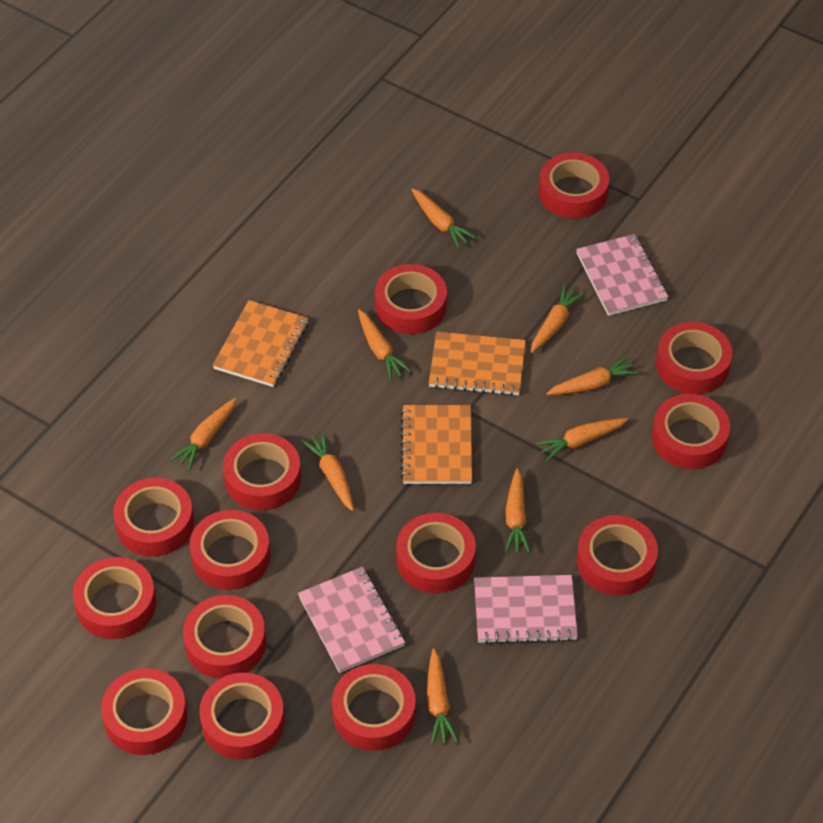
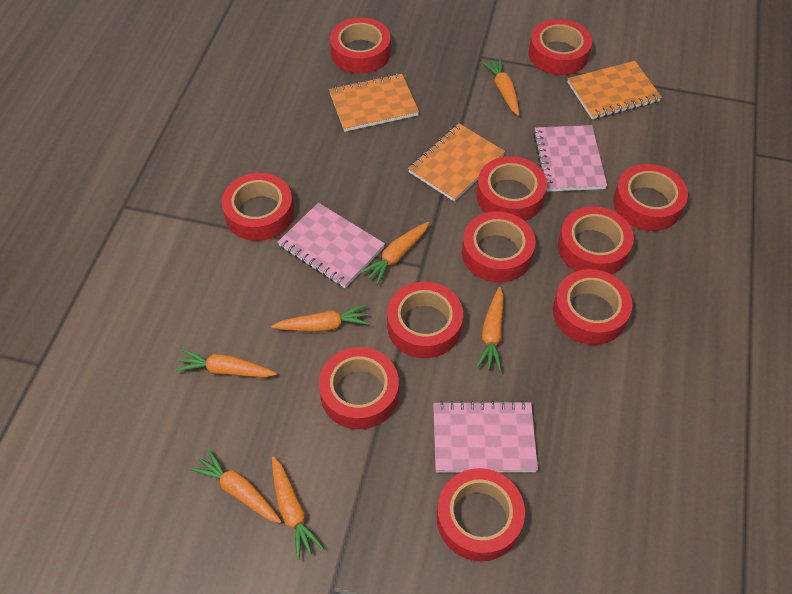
orange carrot: [170,398,237,471] [302,432,354,511] [358,309,411,380] [411,188,476,248] [427,648,458,745] [505,468,530,553] [530,285,585,353] [536,418,628,461] [546,356,639,395] = 9 -> [175,349,277,377] [191,449,282,523] [271,304,370,332] [272,456,324,560] [360,222,429,285] [476,287,504,371] [482,58,519,116] = 7
red tape: [73,557,156,639] [101,668,187,755] [113,478,194,557] [183,595,266,679] [190,510,270,590] [199,673,285,760] [223,433,301,510] [332,664,416,751] [375,264,447,334] [396,513,476,593] [539,153,609,219] [577,515,658,596] [652,394,730,469] [656,322,732,394] = 14 -> [222,173,294,241] [319,347,399,429] [330,17,391,74] [387,282,463,358] [437,468,525,561] [462,211,536,283] [476,156,547,221] [529,19,592,75] [553,269,633,345] [558,206,634,275] [613,164,688,231] = 11

